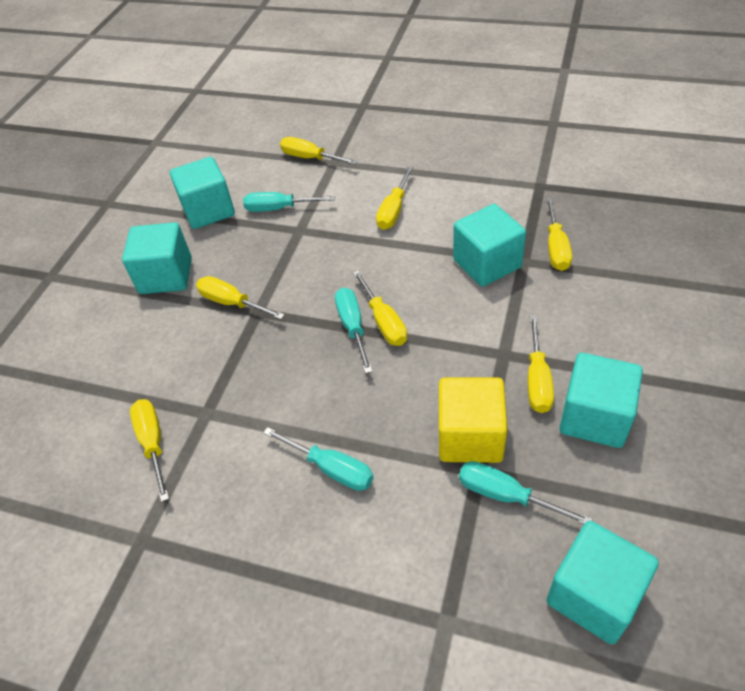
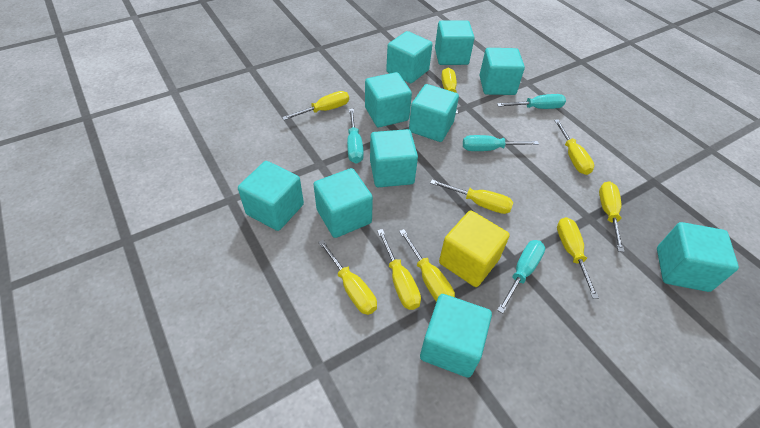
turquoise cube: [122,222,192,294] [170,157,235,229] [453,204,526,287] [546,521,659,644] [559,353,643,448] = 5 -> [238,161,304,231] [313,168,373,238] [365,72,412,127] [370,129,418,187] [386,31,433,83] [409,84,459,142] [420,294,492,378] [435,20,474,65] [480,48,525,95] [657,222,739,292] = 10
yellow screwdriver: [130,399,169,502] [196,276,285,320] [280,137,358,165] [353,270,407,346] [376,166,413,230] [528,315,554,413] [546,198,572,271] = 7 -> [282,91,349,120] [318,240,377,315] [377,229,421,310] [399,229,455,302] [430,180,513,214] [441,67,458,114] [554,119,594,175] [557,217,599,299] [599,181,624,252] = 9

